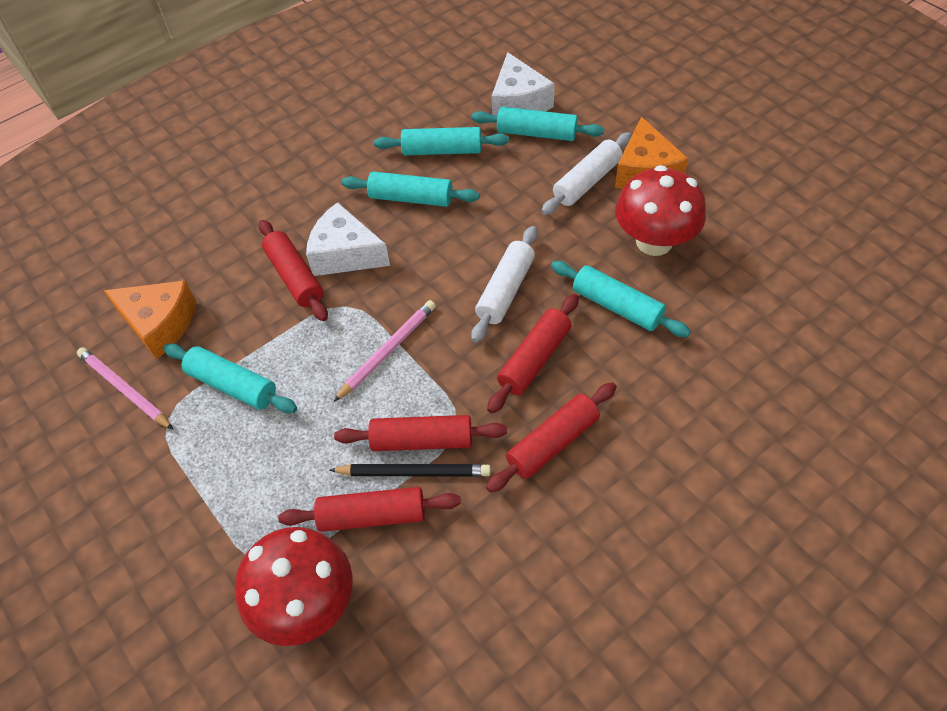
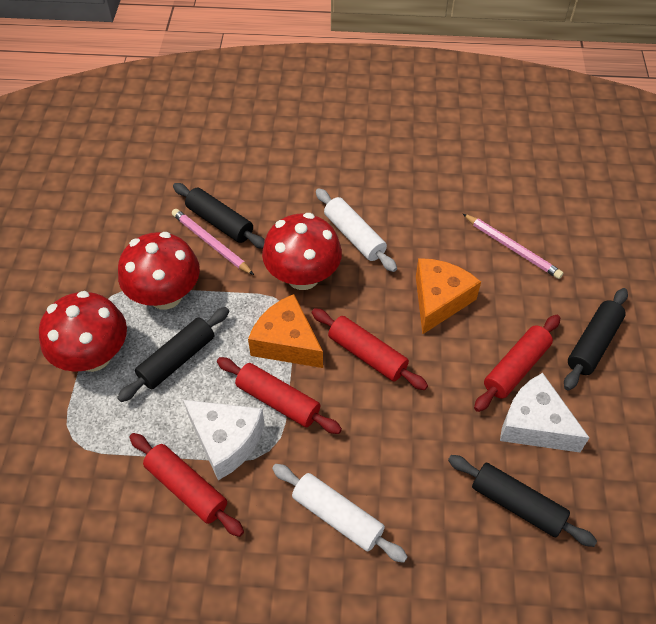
black pencil: [329,464,491,477] = 1 -> none = 0
black rolling pin: none = 0 -> [117,307,229,402] [173,183,265,249] [448,455,597,547] [564,288,628,390] = 4
red mushroom: [235,527,353,646] [615,165,706,256] = 2 -> [39,291,127,372] [118,232,200,310] [262,213,342,290] = 3
red rolling pin: [259,220,328,321] [278,487,461,532] [334,415,507,451] [486,382,617,493] [487,294,579,414] = 5 -> [130,433,244,537] [217,357,342,434] [312,308,428,390] [474,315,560,412] = 4
turquoise rolling pin: [163,343,297,413] [341,172,480,207] [374,127,509,155] [471,107,604,141] [551,261,691,337] = 5 -> none = 0

